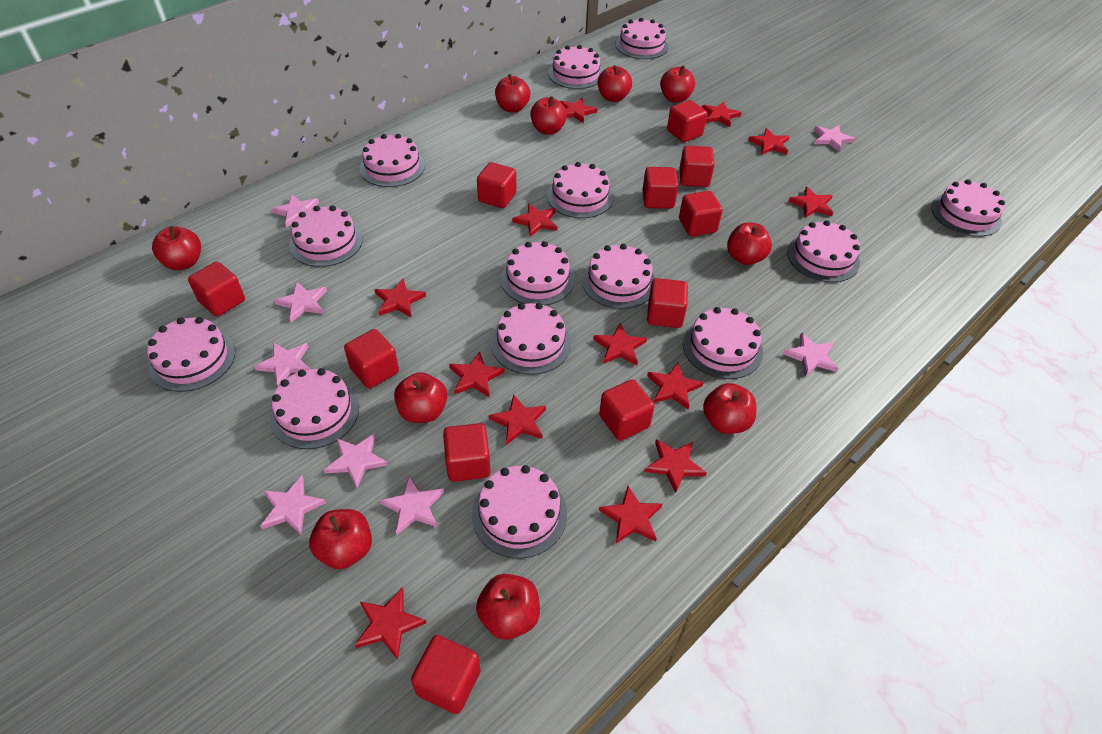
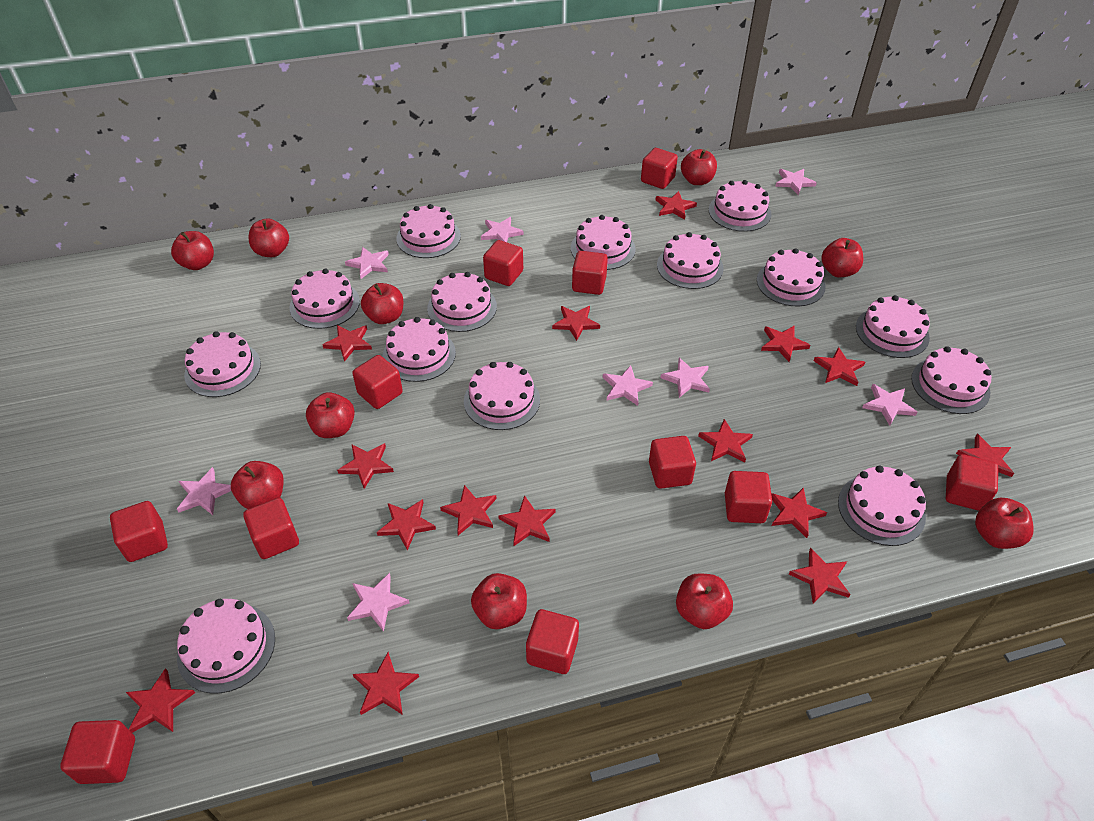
red star: [355,587,426,660] [375,279,426,317] [449,351,505,397] [489,394,546,445] [512,203,557,237] [560,98,598,123] [593,323,647,365] [599,486,663,544] [644,439,707,493] [647,363,704,410] [702,102,742,127] [748,128,790,155] [788,187,833,218] = 13 -> [126,668,195,733] [322,325,372,362] [337,443,394,489] [353,652,419,715] [377,499,436,551] [440,485,497,535] [498,495,556,546] [552,306,600,341] [656,191,697,220] [698,419,753,462] [761,326,810,362] [771,487,827,538] [789,548,851,603] [814,347,865,386] [956,434,1014,477] = 15

